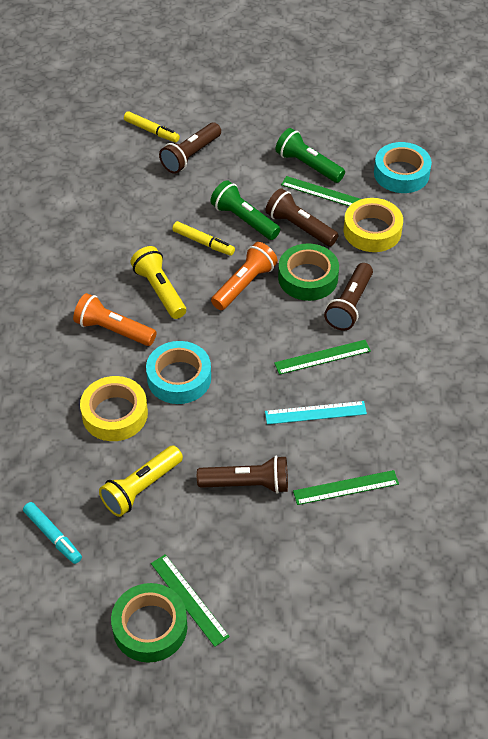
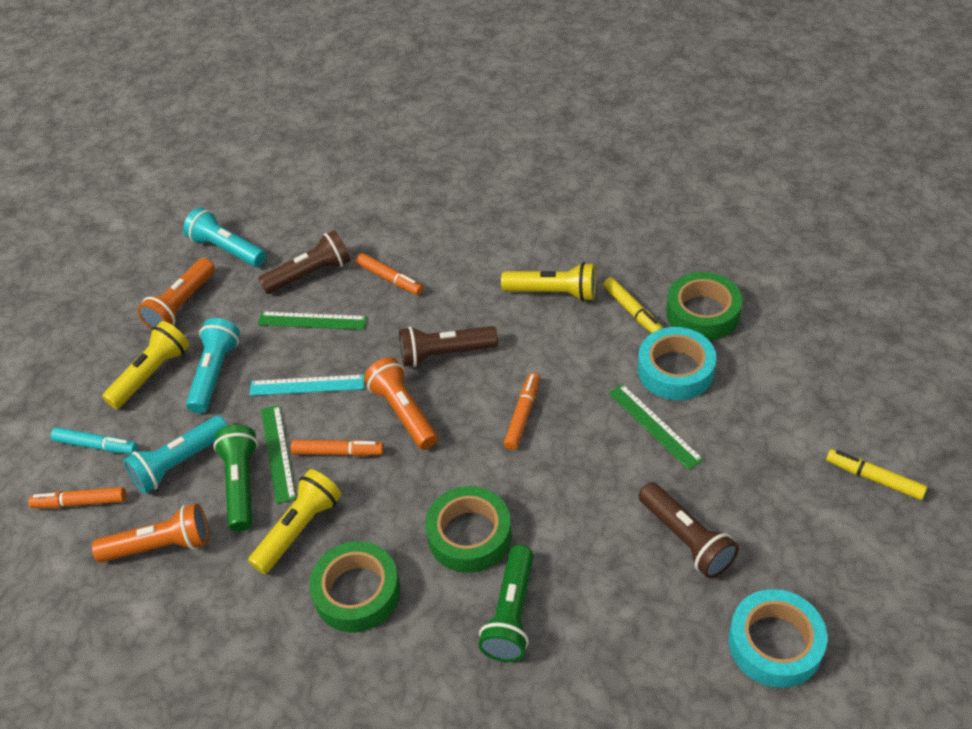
brown flashlight: [159,122,221,173] [197,456,288,494] [265,188,339,247] [324,263,373,330] = 4 -> [258,230,350,294] [399,326,498,367] [638,482,739,578] = 3
green ruler: [151,554,230,647] [274,340,371,375] [281,176,361,206] [293,470,399,505] = 4 -> [257,312,367,330] [261,405,296,504] [608,384,704,470] = 3
green tape: [111,583,188,663] [278,243,339,301] = 2 -> [309,541,400,633] [425,486,512,573] [666,272,742,341] = 3
orange flashlight: [73,293,157,346] [211,242,278,310] = 2 -> [92,504,209,563] [137,258,215,330] [364,357,438,450] = 3
orange marker: none = 0 -> [28,487,126,508] [290,440,384,456] [355,253,423,295] [504,373,540,450] = 4
turquoise flashlight: none = 0 -> [123,416,228,494] [183,208,266,267] [186,318,240,413] = 3
yellow flashlight: [99,446,183,517] [130,246,186,319] = 2 -> [102,321,190,409] [248,469,342,574] [501,262,596,302] = 3
yellow tape: [80,376,148,441] [343,198,403,252] = 2 -> none = 0

